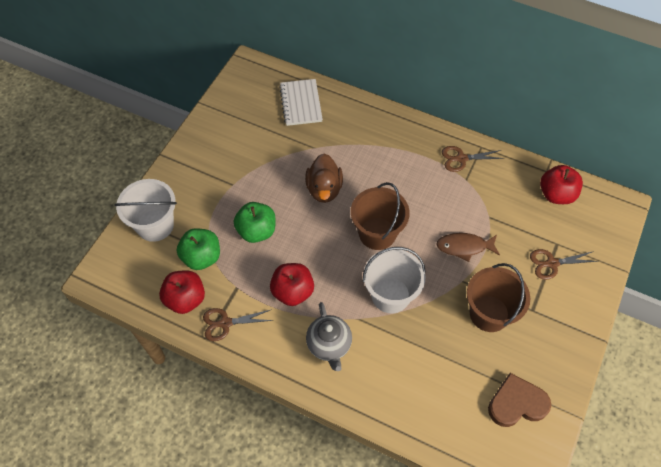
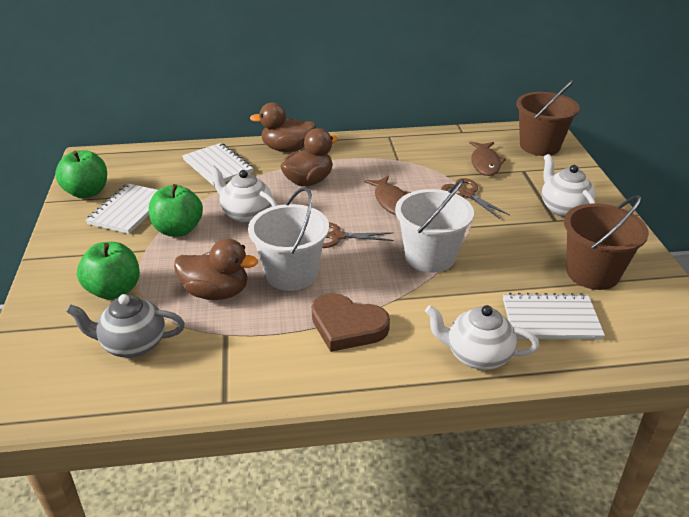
brown duck: [305,154,343,203] = 1 -> [174,239,258,300] [250,102,316,152] [280,128,338,187] = 3
brown fish: [436,233,500,262] = 1 -> [364,176,411,215] [469,141,506,176] = 2
brown scissors: [203,308,274,341] [442,146,504,172] [530,249,598,280] = 3 -> [322,222,394,248] [441,178,510,219] = 2
green apple: [177,228,220,270] [234,202,275,243] = 2 -> [55,150,107,198] [77,242,140,300] [149,184,203,237] = 3
red apple: [159,270,205,314] [270,263,314,306] [540,165,583,204] = 3 -> none = 0
white notebook: [279,79,323,126] = 1 -> [86,183,158,234] [182,143,254,186] [503,293,605,340] = 3
white teapot: none = 0 -> [209,166,277,223] [425,305,539,370] [542,154,595,217] = 3

